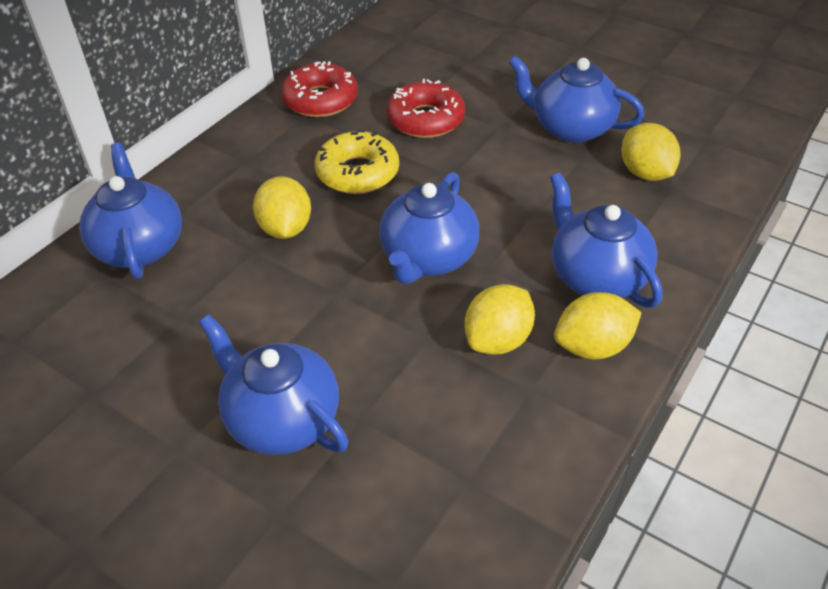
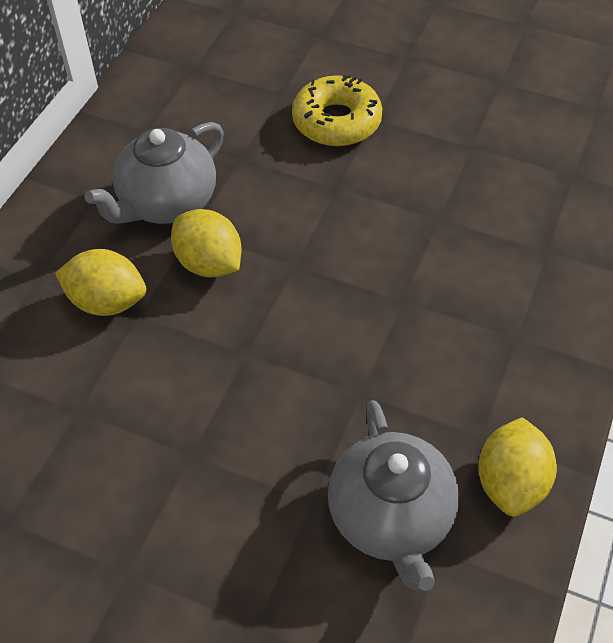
blue teapot: [79,143,182,279] [199,315,348,455] [379,172,479,284] [508,56,644,143] [550,172,663,308] = 5 -> none = 0
grey teapot: none = 0 -> [85,122,224,224] [328,400,459,591] = 2
red donut: [281,61,358,117] [387,79,465,138] = 2 -> none = 0
yellow lemon: [253,176,311,239] [465,284,535,355] [554,292,642,359] [621,123,681,181] = 4 -> [55,249,146,316] [171,209,242,277] [478,417,557,516] = 3

